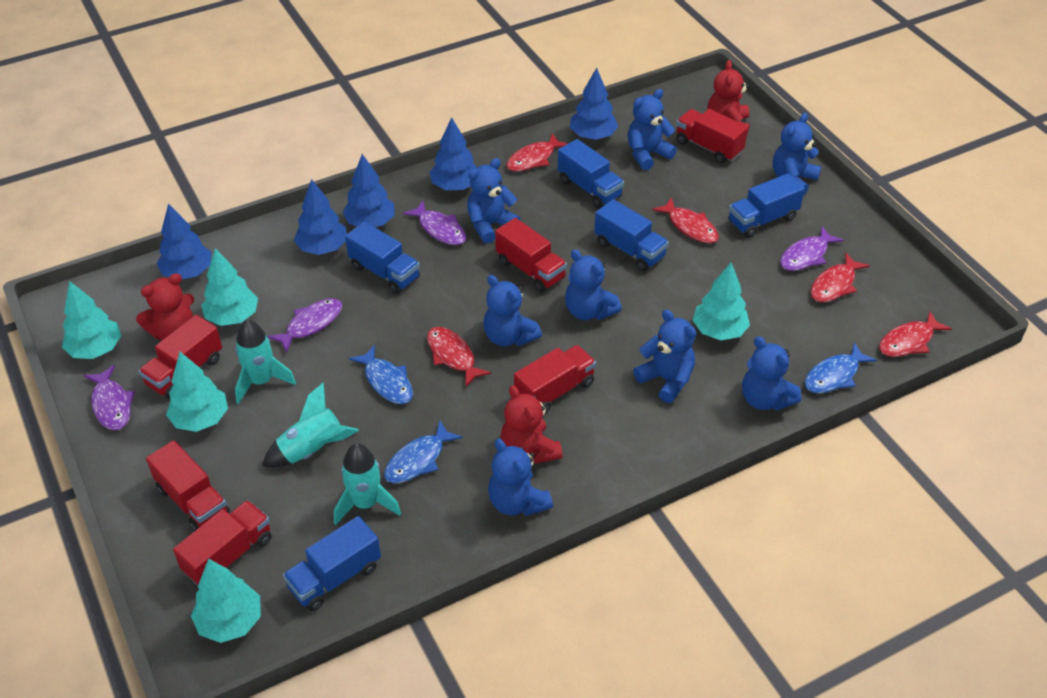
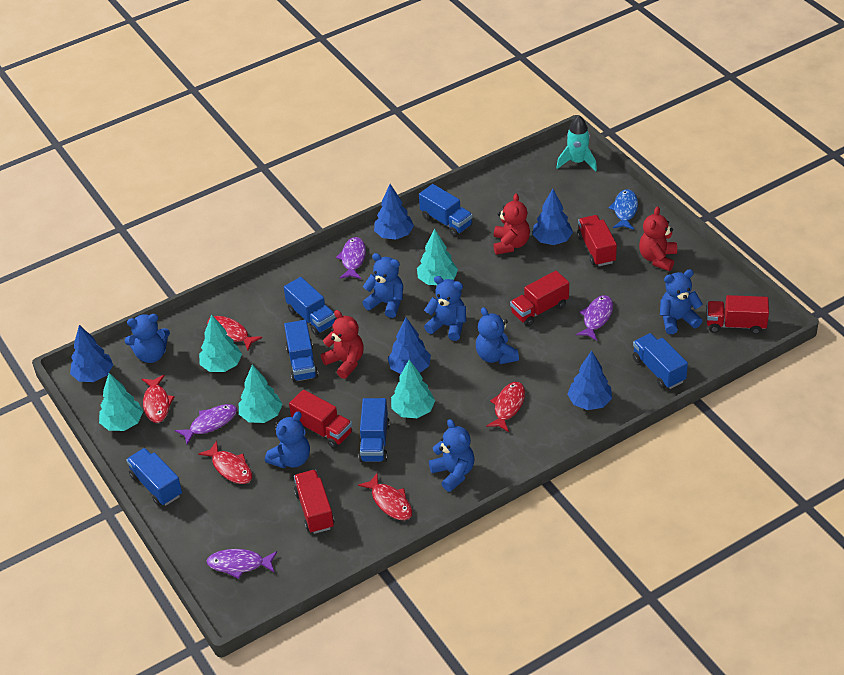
blue fish: [349,345,413,404] [384,421,463,483] [805,342,877,393] = 3 -> [608,189,638,230] = 1
blue teddy bear: [467,158,521,244] [483,275,542,346] [488,438,553,516] [565,249,622,320] [628,89,677,170] [633,309,696,403] [742,336,801,411] [773,113,821,195] = 8 -> [125,314,170,363] [265,411,310,468] [362,253,403,318] [424,276,466,341] [429,419,475,492] [476,307,519,364] [660,269,703,334] = 7
blue truck: [283,516,381,611] [345,222,420,294] [558,139,624,208] [594,199,669,271] [728,173,805,238] = 5 -> [126,448,182,506] [284,277,336,335] [284,320,318,382] [359,398,390,462] [419,184,473,237] [632,333,688,389] = 6
red truck: [139,315,222,399] [146,440,230,531] [173,500,271,585] [495,218,567,292] [514,345,596,413] [676,109,748,163] = 6 -> [289,390,352,448] [294,470,334,534] [510,271,569,326] [577,215,617,266] [707,295,769,334] = 5
turquoise rocket: [235,319,296,404] [262,383,359,468] [334,443,401,525] = 3 -> [556,115,597,171] = 1

